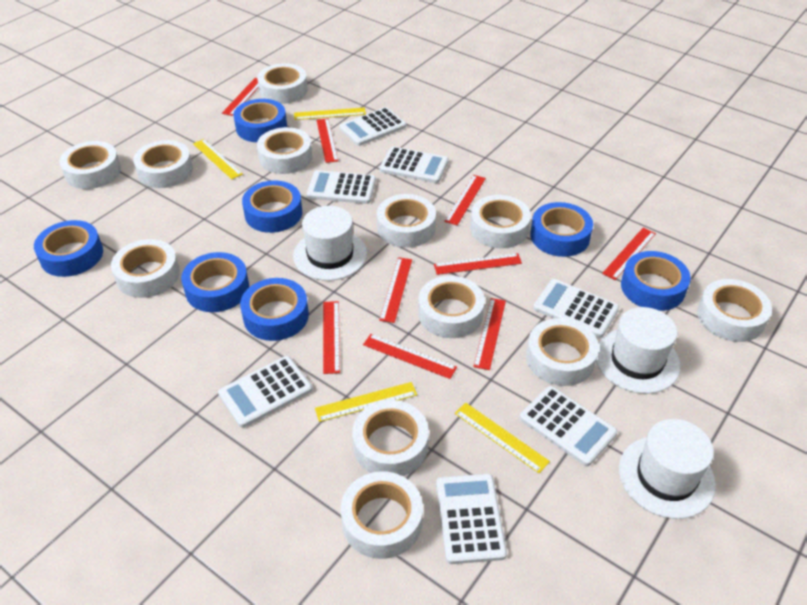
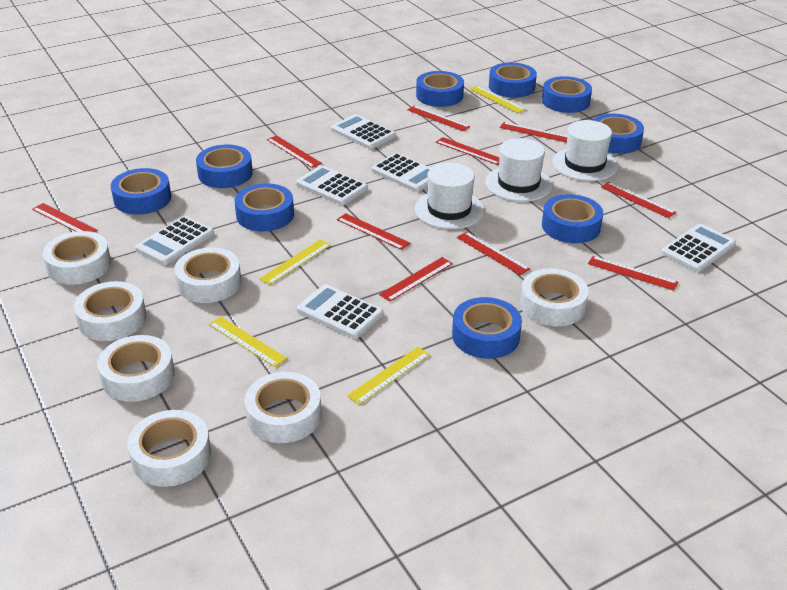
blue tape: [34,220,103,277] [181,252,249,312] [233,99,287,142] [240,278,309,341] [242,180,302,233] [530,202,593,257] [621,251,691,311] = 7 -> [111,168,171,215] [196,144,253,188] [235,183,294,232] [416,71,464,107] [452,297,522,359] [489,62,537,98] [542,76,592,113] [542,194,603,243] [593,114,644,154] = 9
red ruler: [222,78,259,116] [316,118,338,163] [323,301,340,374] [363,334,457,379] [379,257,412,323] [434,253,522,275] [444,175,486,225] [473,298,506,370] [602,228,656,280] = 9 -> [32,203,98,232] [267,135,322,168] [337,213,410,250] [379,257,453,302] [407,105,470,131] [436,137,499,165] [457,232,530,275] [500,122,567,143] [588,256,678,291] [601,182,676,218] = 10
white calculator: [218,356,312,428] [307,170,376,204] [339,107,406,146] [379,146,449,183] [436,474,507,564] [519,386,618,466] [533,279,619,338] = 7 -> [135,216,214,265] [296,165,368,205] [297,284,383,339] [331,114,396,149] [371,153,430,192] [661,224,736,272] = 6
white tape: [59,141,121,189] [111,239,180,298] [133,140,193,188] [257,63,308,104] [257,127,312,174] [340,471,423,559] [352,400,429,476] [377,194,436,248] [418,276,485,338] [470,195,531,249] [526,318,599,386] [697,279,772,342] = 12 -> [43,231,111,285] [74,281,147,341] [97,335,175,402] [127,410,211,487] [174,247,241,303] [244,372,322,443] [520,269,589,326] = 7

